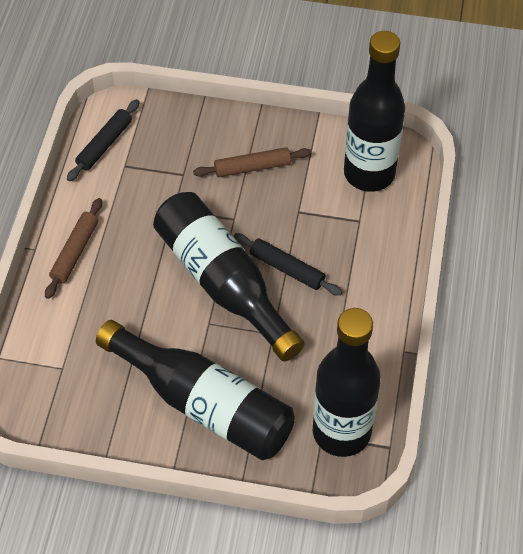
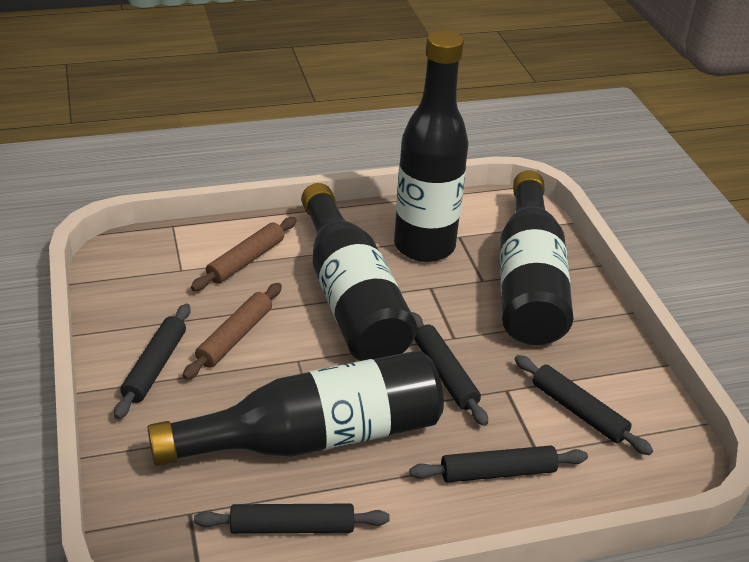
black rolling pin: [67,99,140,182] [233,233,343,296] = 2 -> [114,304,191,419] [194,504,390,534] [409,445,588,483] [411,312,488,426] [515,355,653,455] = 5

